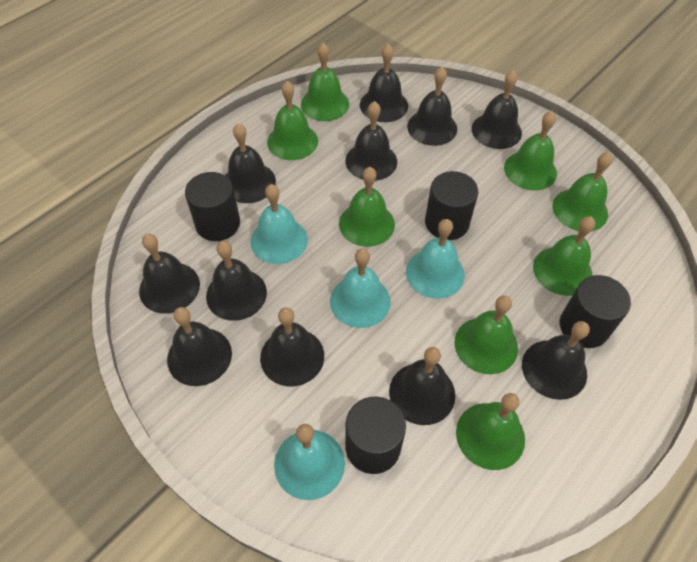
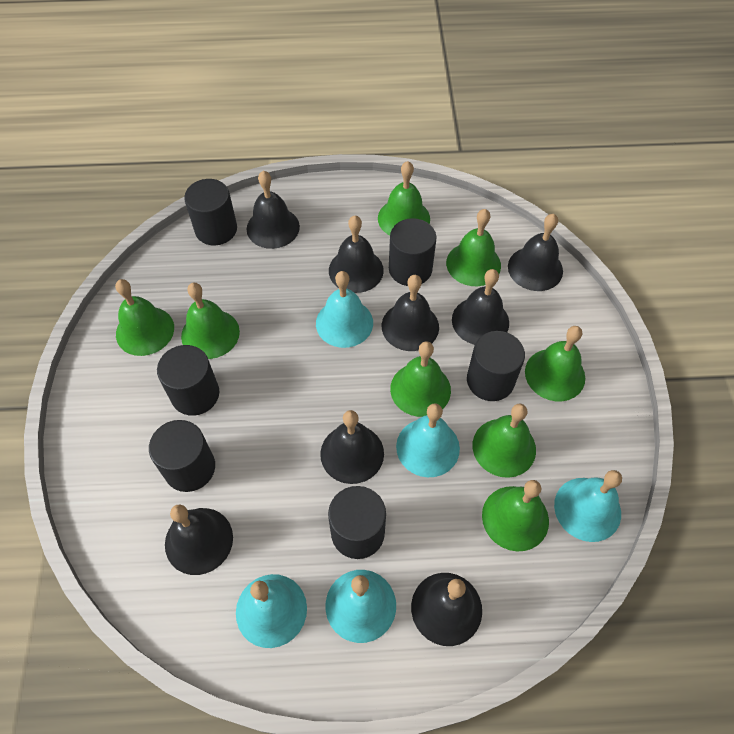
black bell: [139,234,200,313] [167,307,232,386] [206,241,267,321] [225,123,276,203] [260,307,324,387] [345,101,397,181] [360,44,408,122] [389,347,455,425] [407,67,457,146] [472,70,522,149] [522,321,590,400] = 11 -> [165,505,233,575] [247,171,300,249] [320,410,384,484] [329,216,384,293] [382,275,439,351] [411,573,482,646] [452,269,509,345] [508,214,563,291] = 8
black cylinder: [185,172,240,241] [345,397,406,474] [425,171,478,240] [560,275,631,348] = 4 -> [149,420,215,492] [157,345,219,416] [184,179,237,245] [328,486,386,559] [389,218,437,286] [467,331,525,401] = 6
turquoise bell: [251,184,308,264] [274,424,345,500] [330,249,391,328] [406,219,465,299] = 4 -> [236,574,307,648] [316,271,373,348] [326,570,396,643] [396,403,460,477] [554,470,622,542] = 5

